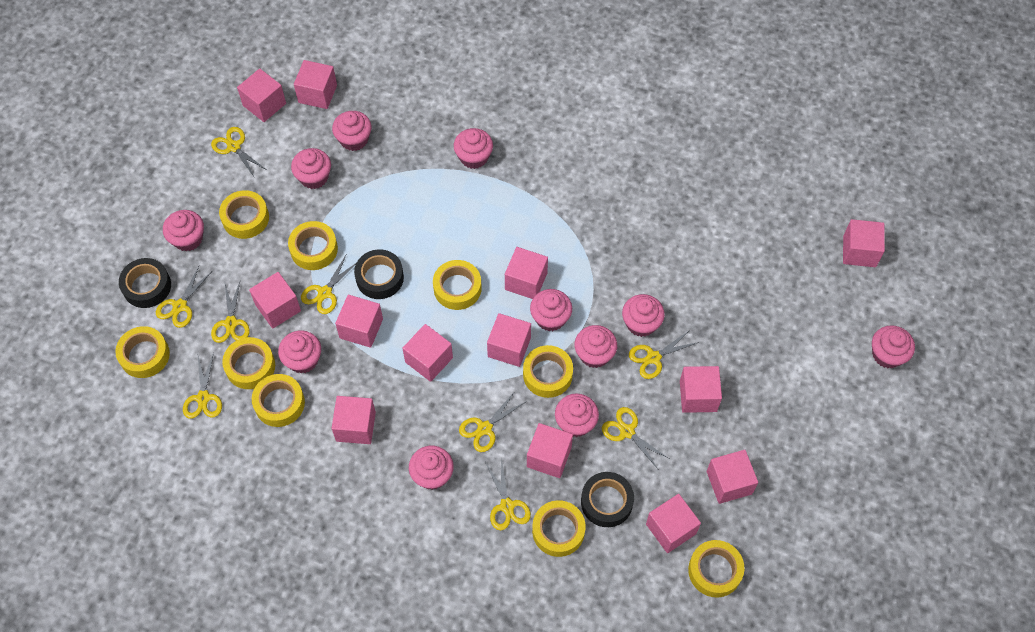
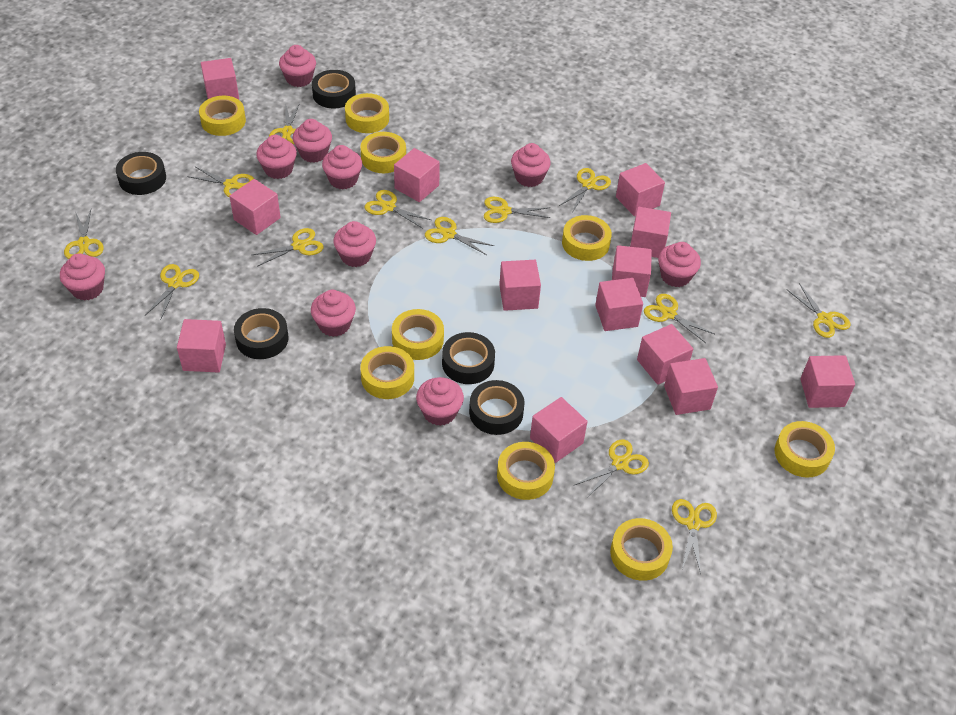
black tape: [119,258,171,308] [354,249,404,299] [581,472,634,527] = 3 -> [116,152,166,195] [234,308,289,359] [312,70,356,108] [442,332,495,384] [469,380,525,435] = 5
pink cupcake: [163,210,204,251] [278,330,321,373] [291,148,331,189] [332,111,372,151] [409,446,454,490] [454,128,493,169] [530,289,572,331] [555,393,599,437] [575,325,617,368] [622,294,665,337] [872,325,915,368] = 11 -> [60,254,105,301] [256,135,297,179] [279,45,316,87] [293,119,332,163] [311,290,356,337] [322,145,362,189] [333,221,376,267] [416,377,464,426] [511,143,551,187] [658,242,701,287] = 10
yellow scissors: [156,266,211,328] [183,353,222,419] [211,127,267,177] [211,282,250,343] [301,255,356,314] [459,391,525,452] [485,458,531,530] [602,407,669,469] [629,330,699,379] = 9 -> [64,209,104,259] [145,264,199,319] [187,167,254,198] [252,228,324,267] [269,103,300,144] [364,190,431,229] [425,217,494,255] [484,197,551,223] [559,168,611,213] [575,440,649,499] [644,294,714,343] [672,499,717,574] [786,283,851,338] = 13

